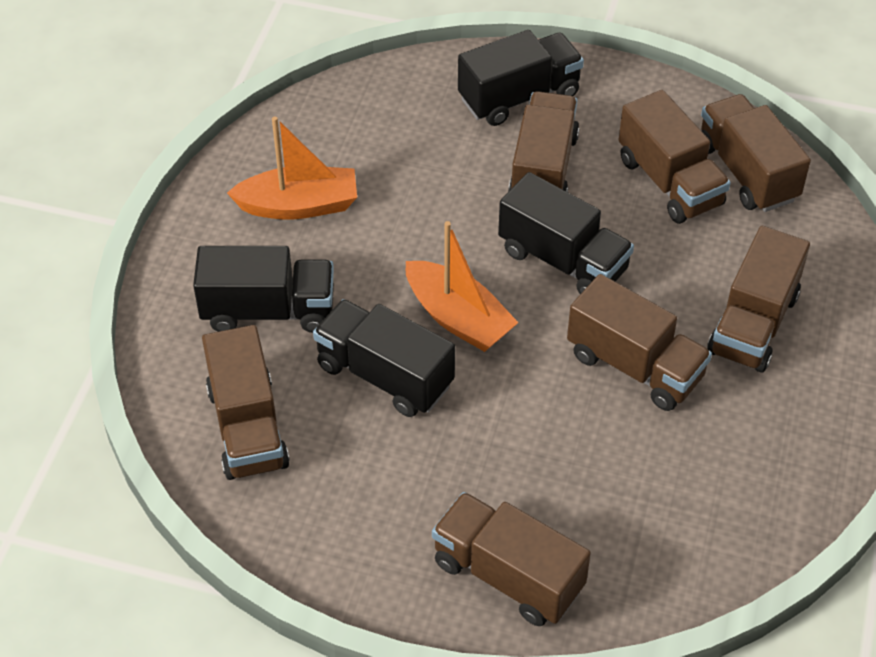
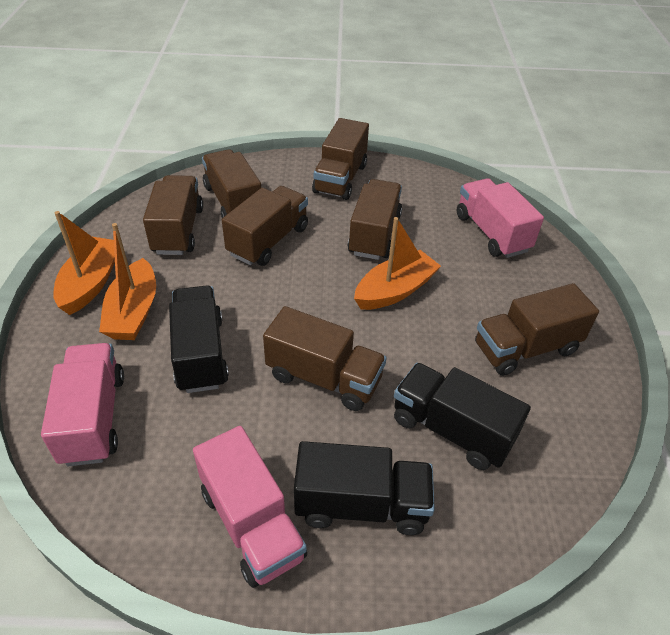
black truck: [193,246,334,333] [313,299,455,417] [458,30,584,126] [498,172,634,294] = 4 -> [169,286,229,393] [294,441,435,535] [394,363,531,470] = 3
orange boat: [227,116,357,220] [406,221,519,352] = 2 -> [53,211,115,315] [99,223,156,340] [354,217,441,310] = 3
pink truck: none = 0 -> [41,343,124,466] [193,426,307,588] [457,178,544,258] = 3

